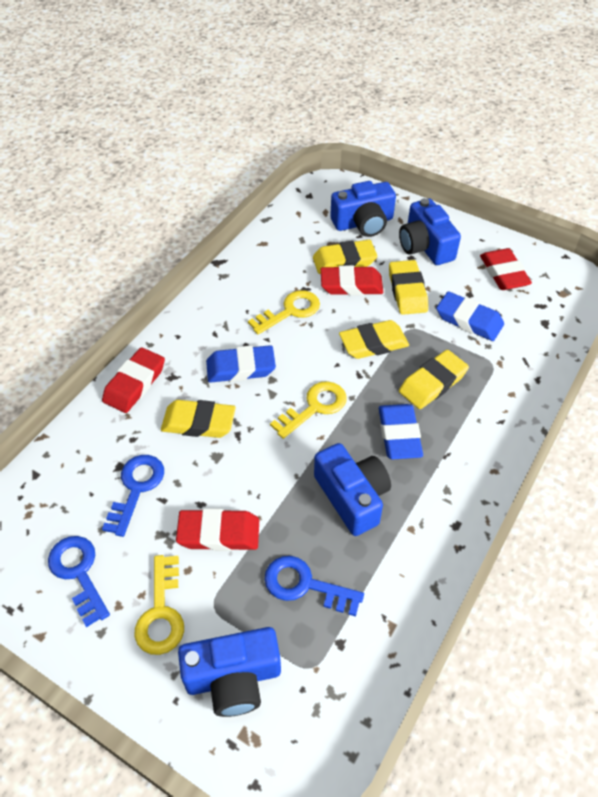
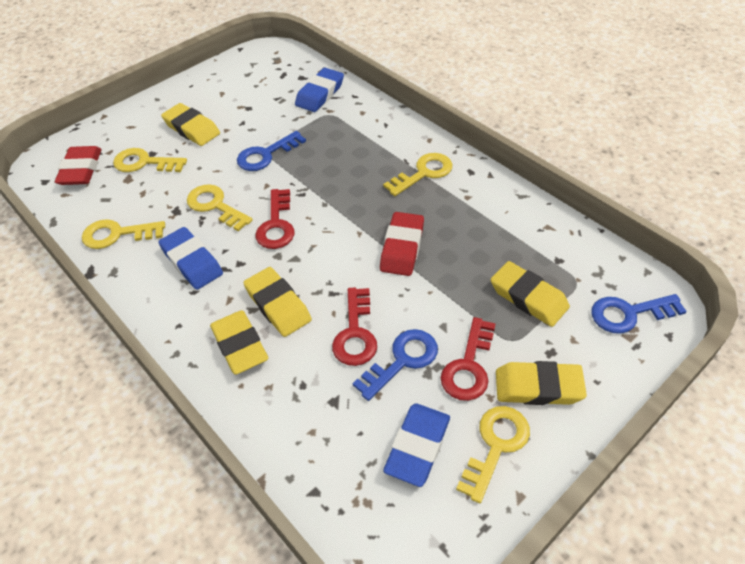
blue camera: [178,627,281,717] [314,443,391,536] [330,181,396,237] [399,198,461,265] = 4 -> none = 0
red eraser: [102,347,165,413] [176,508,259,551] [321,265,383,296] [480,248,532,290] = 4 -> [55,146,102,185] [380,212,424,276] = 2
red key: none = 0 -> [256,189,294,249] [332,287,377,366] [441,317,496,401] = 3
yellow key: [135,555,184,655] [248,290,320,334] [270,381,347,439] = 3 -> [82,219,165,249] [113,148,187,172] [187,184,253,231] [383,153,452,196] [456,406,530,503] = 5

